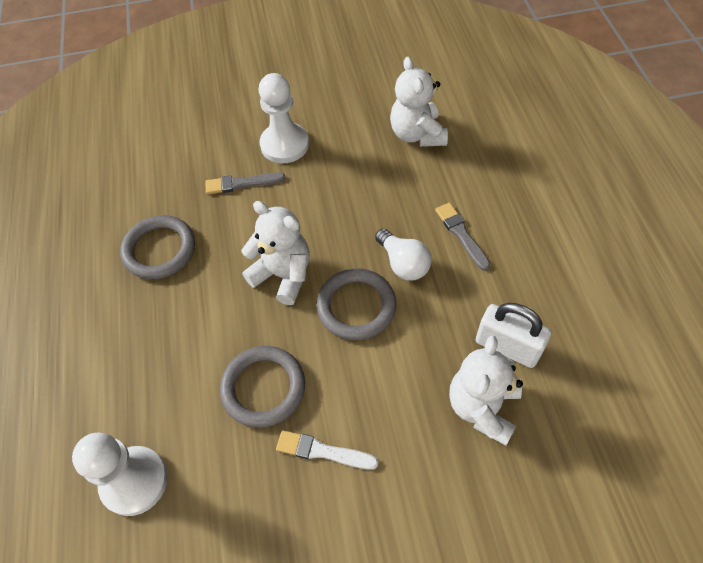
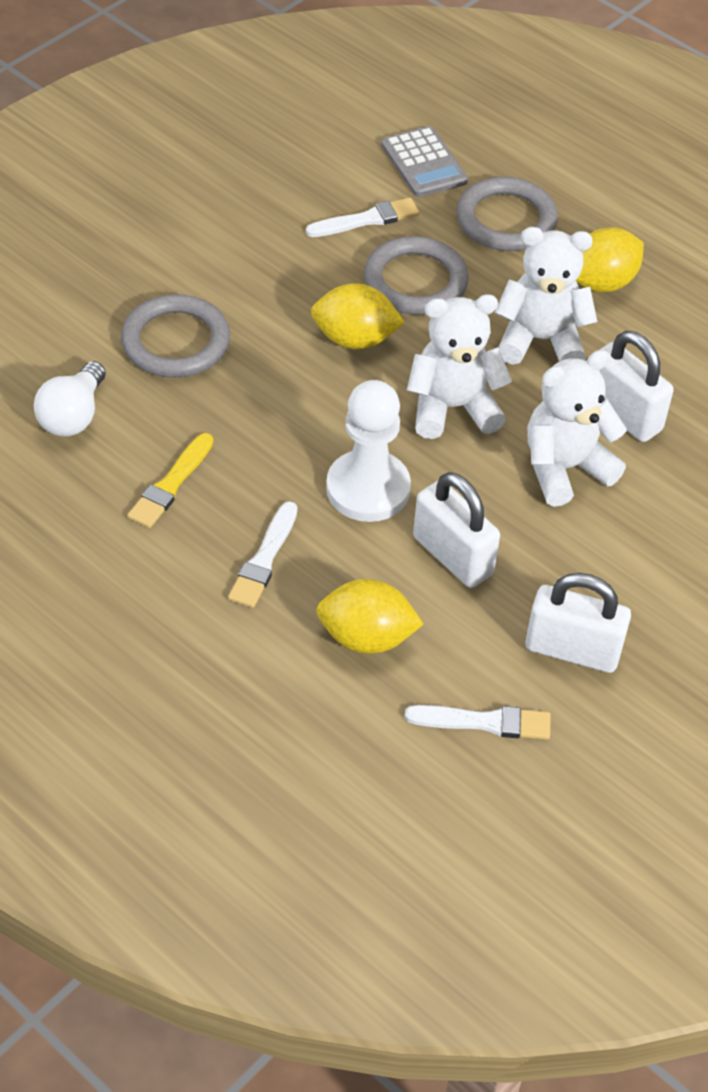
grey brush: [205,172,285,194] [435,203,490,271] = 2 -> none = 0
grey calculator: none = 0 -> [381,126,468,197] = 1
white brush: [276,430,379,470] = 1 -> [228,501,298,608] [306,198,419,237] [405,705,551,740] = 3
white padlock: [476,303,551,368] = 1 -> [413,472,500,588] [525,573,631,673] [599,331,674,442] = 3
white pawn: [72,433,168,516] [259,73,309,163] = 2 -> [326,380,411,522] = 1
yellow brush: none = 0 -> [127,433,214,528] = 1
yellow lemon: none = 0 -> [311,283,405,349] [316,579,423,654] [576,227,644,292] = 3

